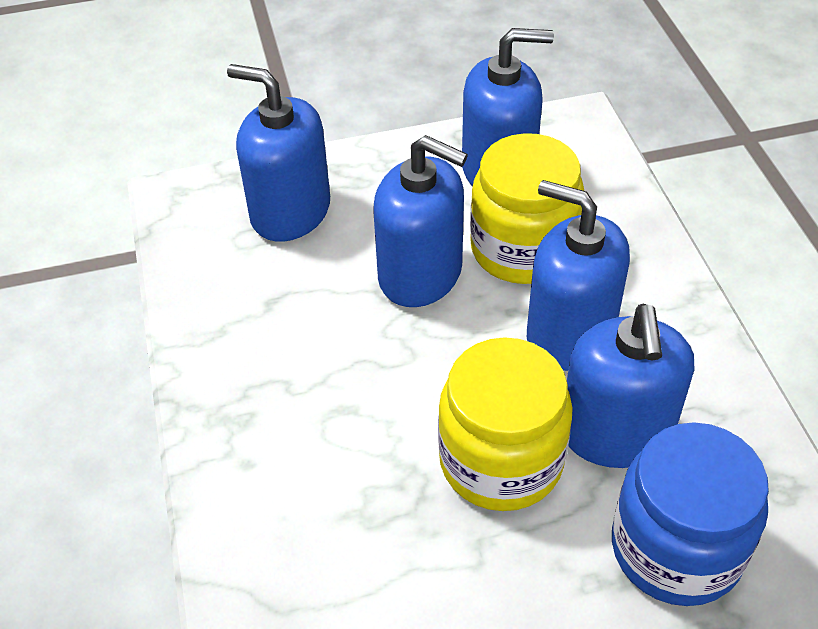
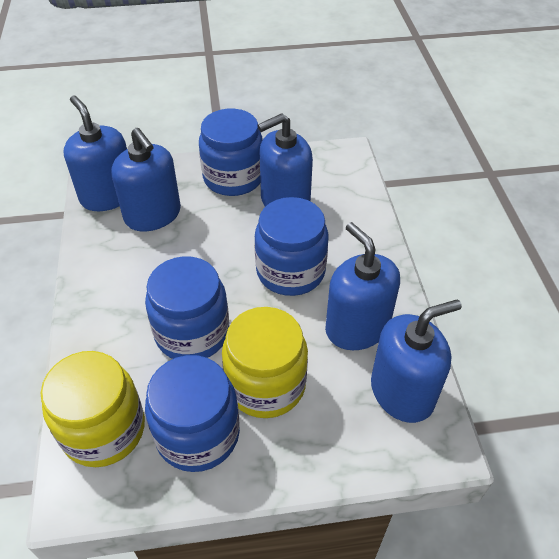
blue jar: [612,422,769,606] = 1 -> [145,256,229,359] [145,355,240,472] [199,109,263,196] [255,197,328,296] = 4

